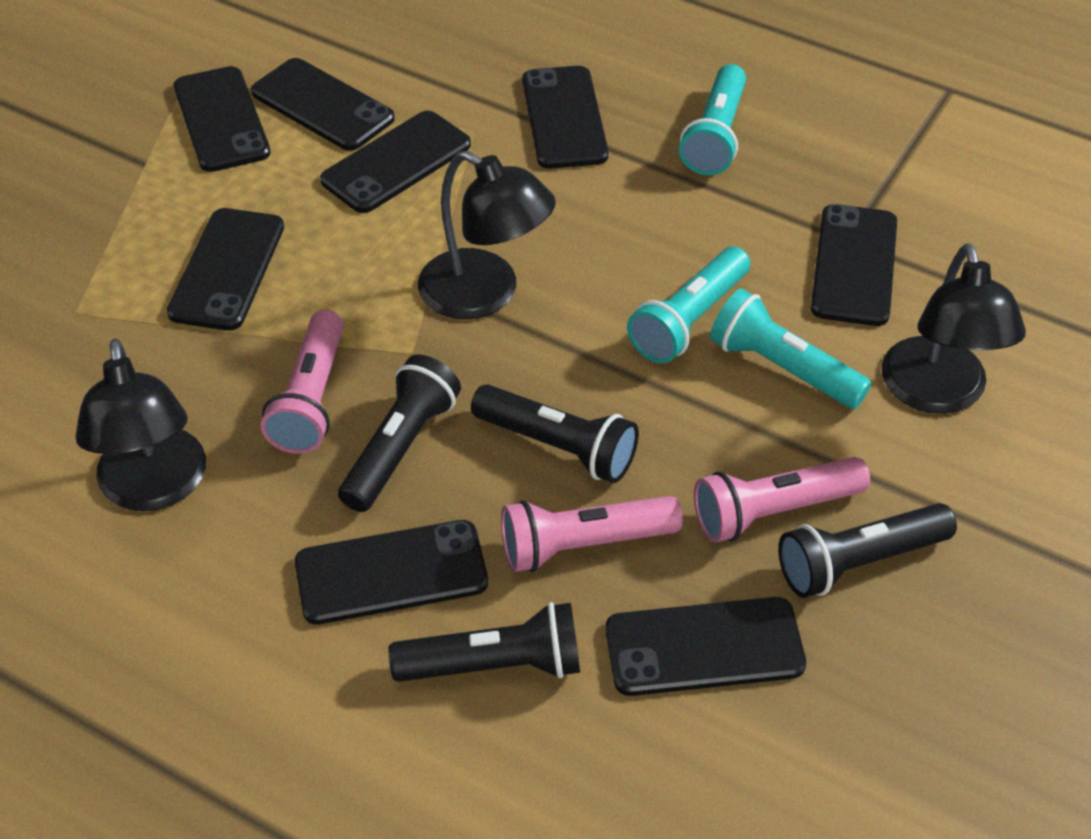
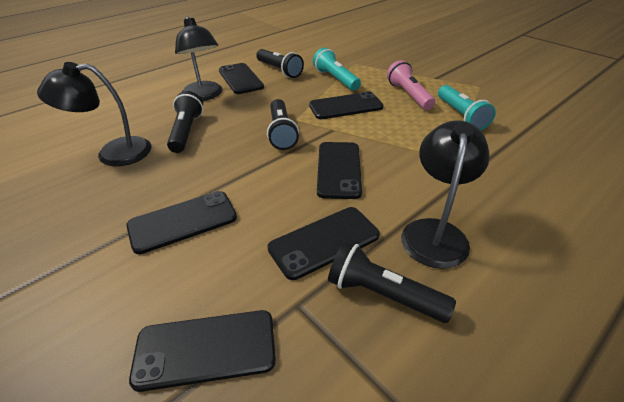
black phone: [167,208,284,330] [174,66,271,172] [251,58,395,151] [295,520,488,625] [320,111,471,213] [522,66,608,169] [605,597,806,696] [811,204,897,326] = 8 -> [126,191,237,254] [129,310,276,392] [219,63,264,94] [267,207,380,280] [309,91,384,119] [317,142,362,199] = 6
pink flashlight: [261,310,344,454] [501,496,683,572] [694,457,870,543] = 3 -> [387,60,435,110] = 1
turquoise flashlight: [627,247,750,363] [679,64,746,175] [710,288,871,409] = 3 -> [313,48,361,91] [438,85,496,130] = 2

